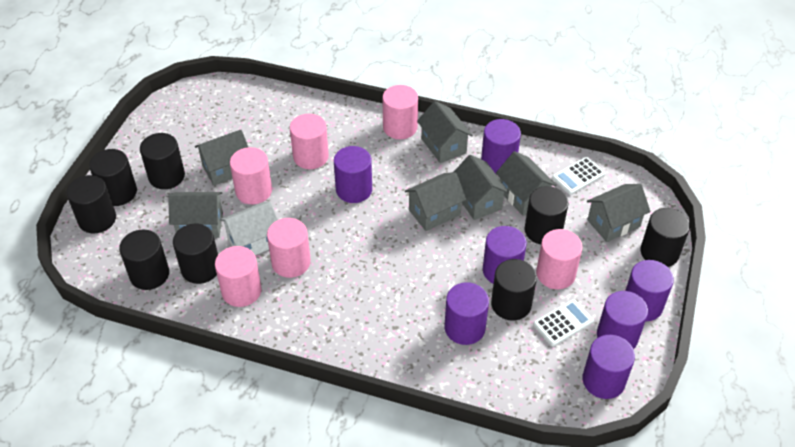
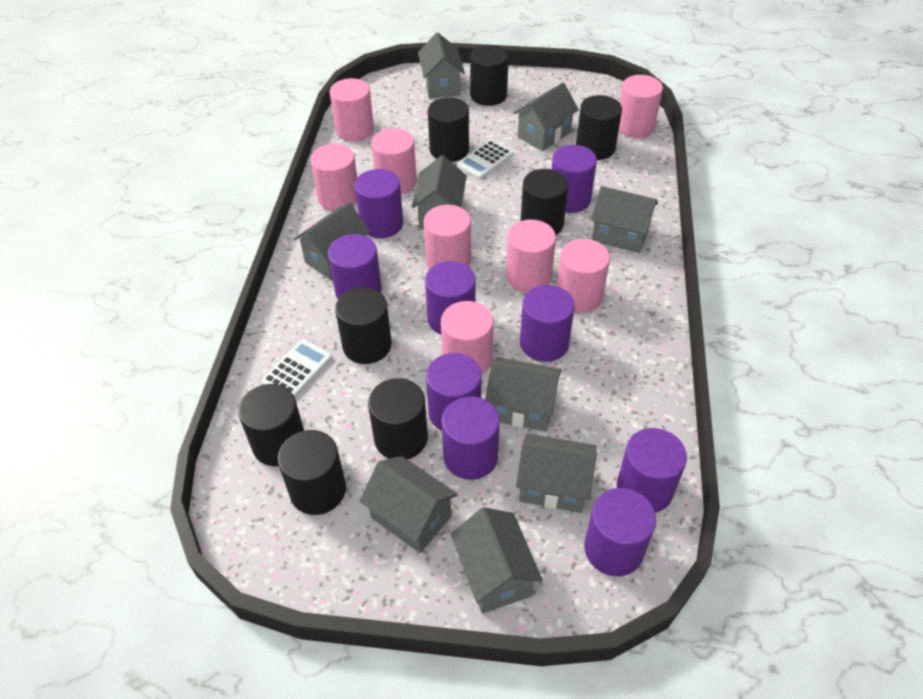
grey house: [168,192,223,238] [195,130,248,186] [405,172,467,231] [417,101,473,163] [454,155,509,220] [496,151,557,216] [587,184,650,242] = 7 -> [294,202,370,281] [360,456,458,553] [412,155,467,229] [418,33,465,99] [451,507,542,614] [485,357,562,431] [514,83,579,151] [516,433,597,513] [591,186,658,253] = 9
pink cylinder: [215,246,262,307] [230,147,272,204] [267,218,311,278] [290,114,329,169] [382,85,418,139] [536,229,583,289] = 6 -> [310,144,357,211] [330,78,374,142] [371,128,417,194] [423,205,471,269] [441,301,494,375] [506,220,556,292] [557,239,610,313] [619,75,663,138] = 8
purple cylinder: [334,146,372,203] [444,282,489,345] [481,119,521,175] [483,226,527,284] [582,335,635,399] [597,291,648,349] [625,260,674,321] = 7 -> [328,234,382,299] [355,169,403,238] [425,261,476,334] [426,353,482,431] [441,396,500,480] [520,285,575,362] [552,145,597,213] [584,488,656,576] [617,428,687,513] = 9
white house: [220,202,278,255] = 1 -> none = 0

